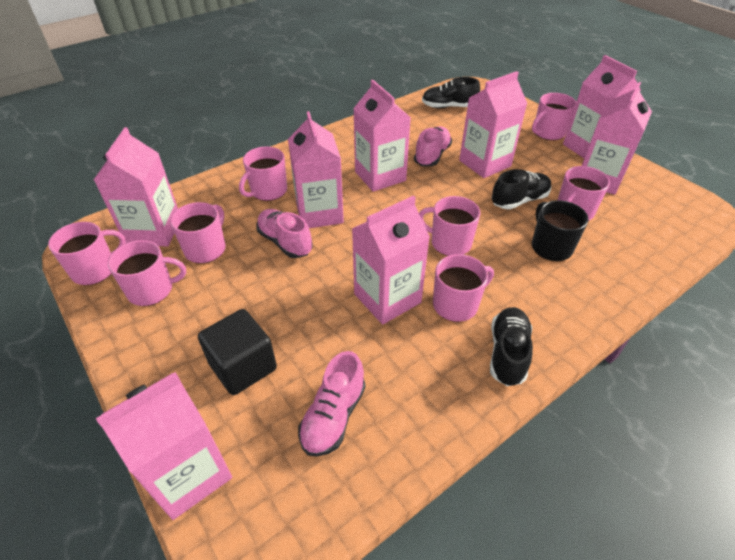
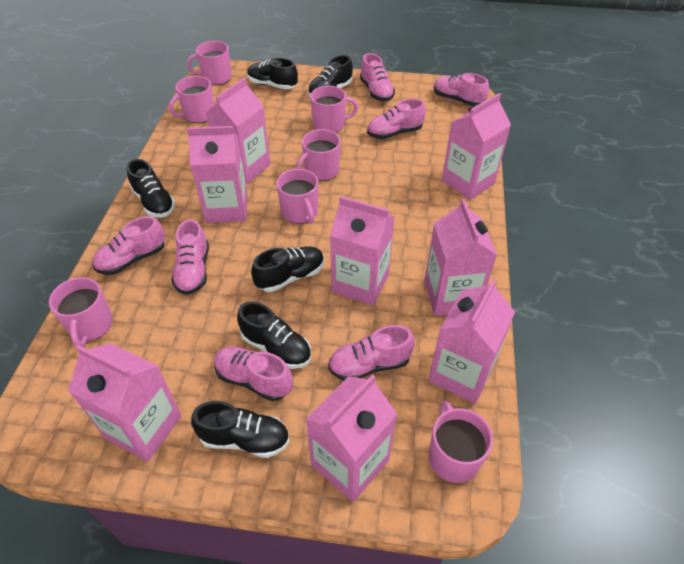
black cube: [198,309,277,395] = 1 -> none = 0
black mug: [532,200,588,261] = 1 -> none = 0
black shoe: [422,77,480,108] [490,307,533,386] [492,169,551,209] = 3 -> [127,159,176,218] [191,401,289,458] [237,302,311,369] [247,58,298,90] [251,246,324,292] [308,55,353,96] = 6
pink mug: [48,222,126,285] [108,240,186,306] [170,202,226,264] [239,147,287,201] [419,196,480,256] [433,254,494,322] [532,93,576,140] [558,166,610,221] = 8 -> [49,277,113,347] [169,76,214,123] [187,41,232,85] [276,169,318,224] [296,129,341,181] [310,86,358,133] [429,401,493,483] = 7
pink shoe: [256,209,313,258] [298,351,366,457] [414,126,452,166] = 3 -> [93,216,165,275] [171,219,209,295] [214,347,293,401] [328,325,415,381] [360,53,395,101] [367,99,426,139] [434,73,489,106] = 7

